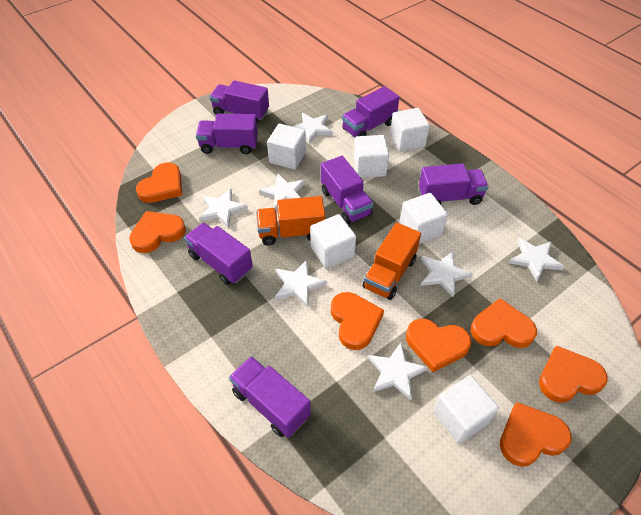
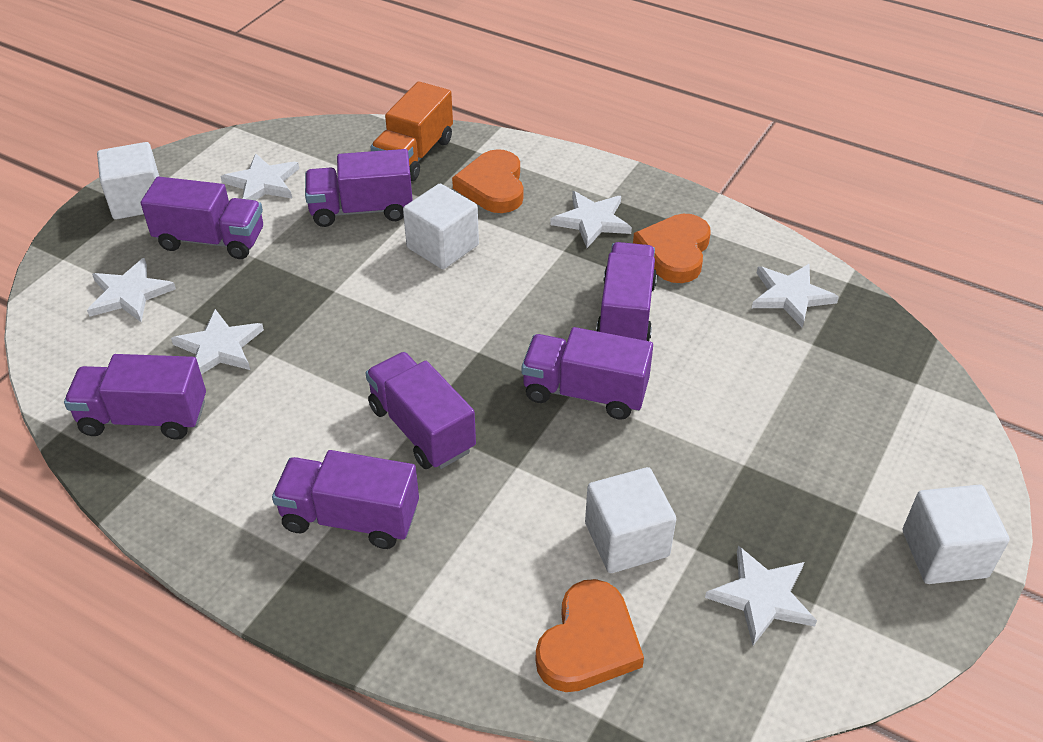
orange heart: [129,211,186,253] [136,163,182,203] [331,292,384,350] [406,319,471,372] [471,298,537,348] [500,402,571,467] [539,346,608,403] = 7 -> [452,149,523,213] [536,579,644,692] [633,214,711,283] = 3
orange truck: [256,196,325,245] [363,222,421,300] = 2 -> [371,81,453,181] = 1
white cube: [267,124,306,170] [310,214,356,269] [354,135,389,178] [390,108,430,152] [400,193,448,244] [433,375,499,444] = 6 -> [97,142,159,219] [403,184,479,269] [585,467,676,573] [903,485,1010,584] = 4
white star: [199,189,248,228] [259,174,305,210] [275,260,327,307] [292,113,333,144] [368,343,428,400] [421,251,473,297] [509,237,565,282] = 7 -> [87,258,176,322] [171,309,264,374] [220,153,299,200] [550,191,632,248] [705,545,817,645] [752,264,839,328] = 6

